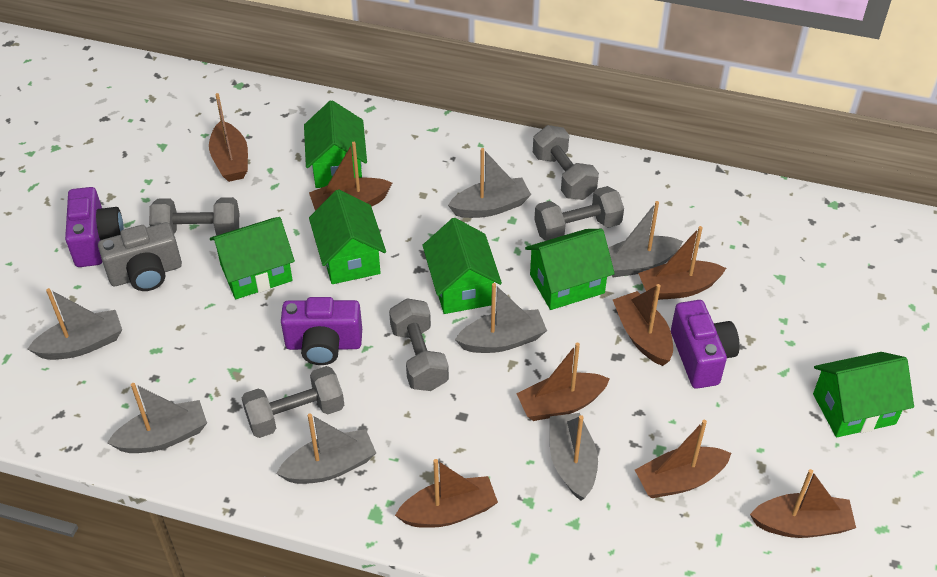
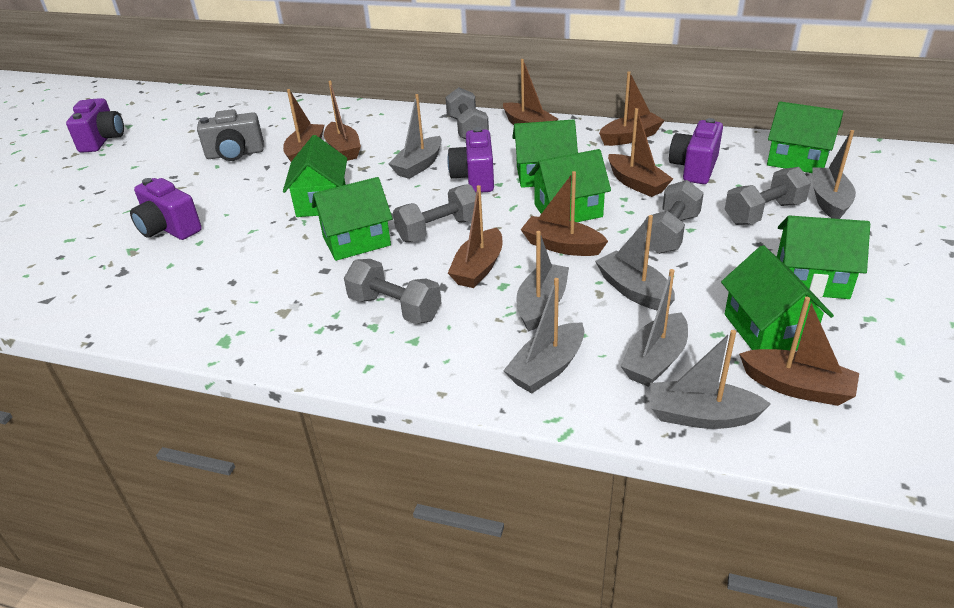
green house: [210,217,295,299] [304,100,367,188] [309,189,386,284] [422,218,502,314] [525,229,615,310] [813,352,914,437] = 6 -> [283,135,347,217] [312,177,393,261] [512,119,578,188] [529,149,611,222] [721,245,834,351] [767,101,843,173] [777,216,870,299] = 7
purple camera: [65,187,124,267] [281,297,362,365] [671,300,740,389] = 3 -> [66,98,124,153] [130,178,202,240] [447,127,494,193] [669,118,723,184] = 4

